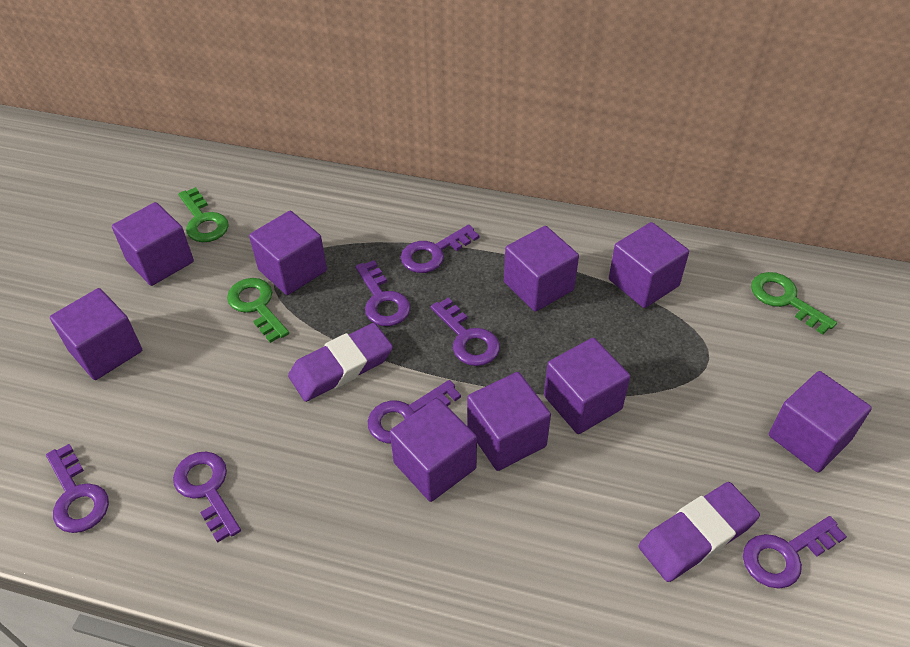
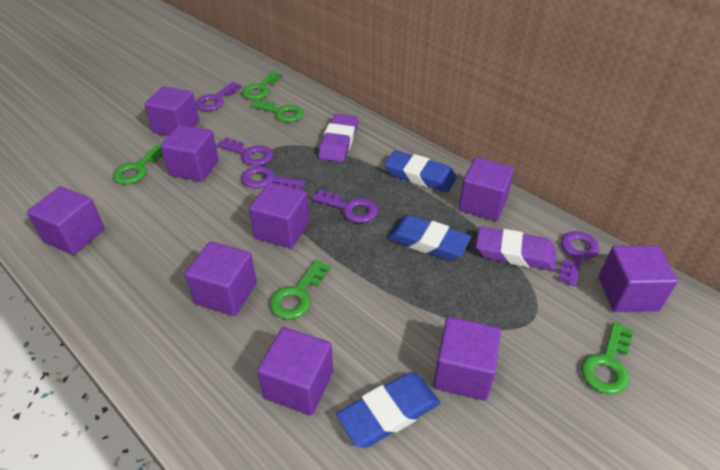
blue eraser: none = 0 -> [336,372,440,448] [384,150,457,192] [387,215,471,260] = 3
green key: [178,187,229,242] [227,278,289,343] [751,272,837,335] = 3 -> [113,145,163,184] [242,71,282,100] [251,99,304,122] [269,259,331,319] [581,322,633,394] = 5
purple key: [46,444,109,533] [173,451,241,543] [355,260,411,326] [368,380,461,443] [401,225,479,273] [431,298,500,366] [743,516,847,589] = 7 -> [195,82,242,111] [217,137,273,166] [241,166,306,190] [312,189,378,223] [558,231,599,286] = 5

